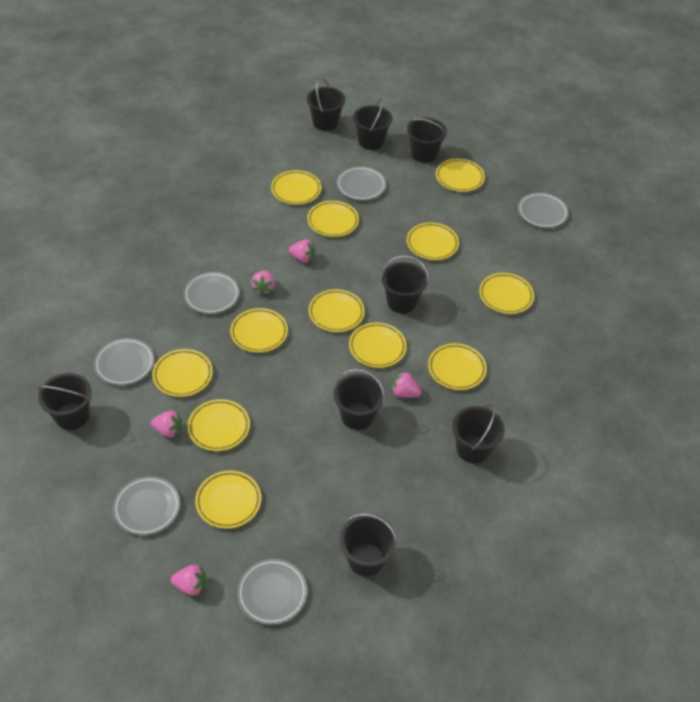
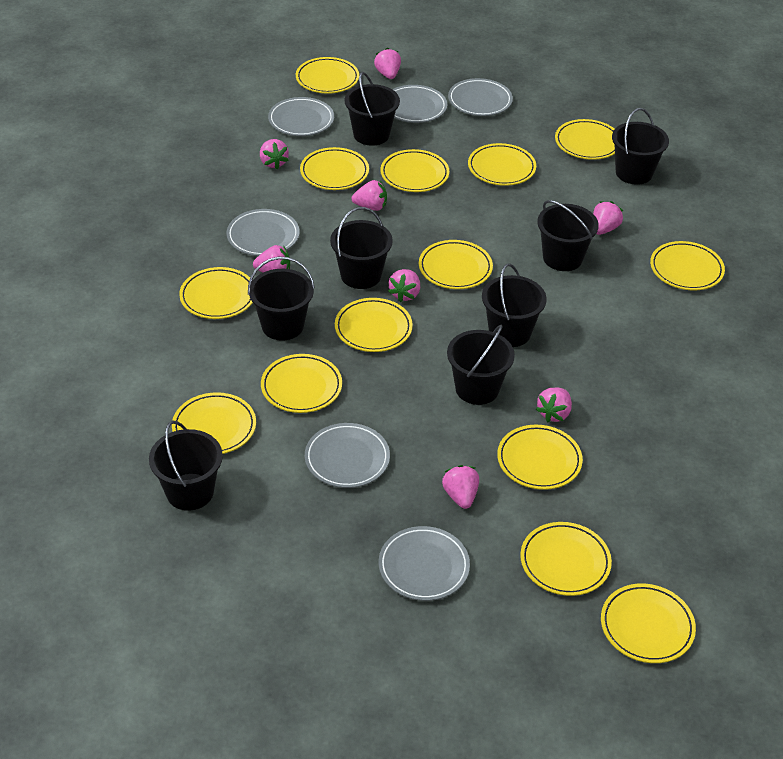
pink strawberry: [151,411,182,438] [171,565,206,596] [251,270,275,295] [289,239,315,263] [392,372,421,398] = 5 -> [253,245,290,273] [260,139,289,169] [352,180,387,211] [374,48,401,79] [388,269,420,302] [442,465,479,509] [536,388,572,422] [593,201,623,235] = 8
yellow plate: [152,349,213,397] [187,399,250,451] [195,471,261,529] [230,308,288,353] [271,170,321,205] [307,201,359,237] [308,289,365,332] [349,323,407,368] [407,222,459,260] [428,343,487,390] [436,159,485,192] [479,273,534,314] = 12 -> [172,392,256,454] [179,267,253,319] [261,354,342,413] [296,57,359,94] [300,147,369,190] [335,298,413,352] [380,149,449,192] [419,240,493,289] [468,143,536,186] [497,425,583,490] [520,522,612,596] [555,119,615,160] [601,583,696,663] [650,241,725,290] = 14

